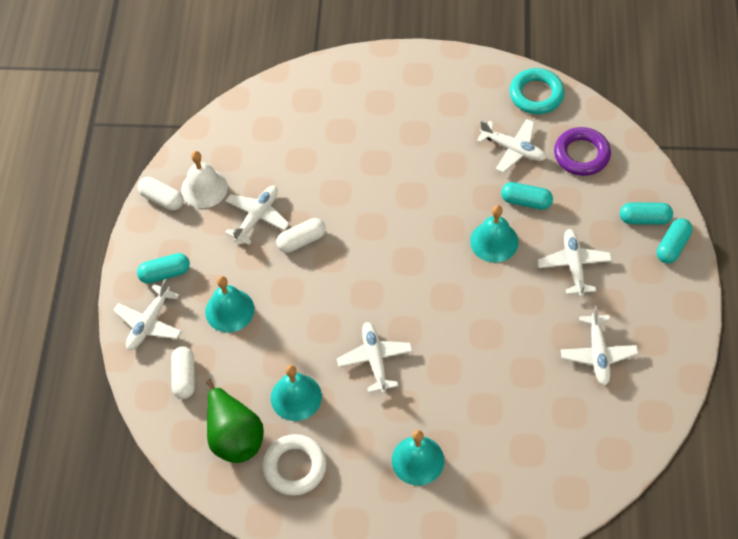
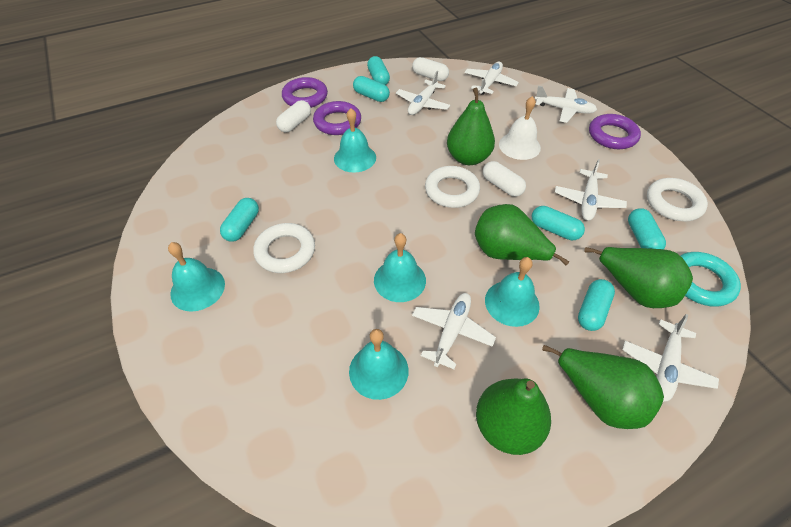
green pear: [206,379,264,463] = 1 -> [447,88,495,165] [475,204,569,265] [476,379,551,455] [542,345,664,429] [584,247,693,308] = 5
purple ring: [554,127,611,176] = 1 -> [282,77,328,108] [313,101,361,135] [589,114,641,149] = 3
turquoise bell: [205,276,254,333] [271,365,322,421] [392,430,444,485] [470,205,519,263] = 4 -> [168,242,225,312] [334,108,376,172] [349,329,409,400] [374,233,426,302] [485,257,540,327] = 5
turquoise capsule: [137,253,190,284] [501,182,553,210] [620,202,673,225] [657,218,692,264] = 4 -> [220,198,259,242] [353,76,390,102] [367,56,390,85] [532,206,585,240] [578,279,615,331] [628,208,666,249] = 6
white ring: [262,434,327,496] = 1 -> [253,223,315,273] [425,166,480,208] [647,178,708,221] = 3

